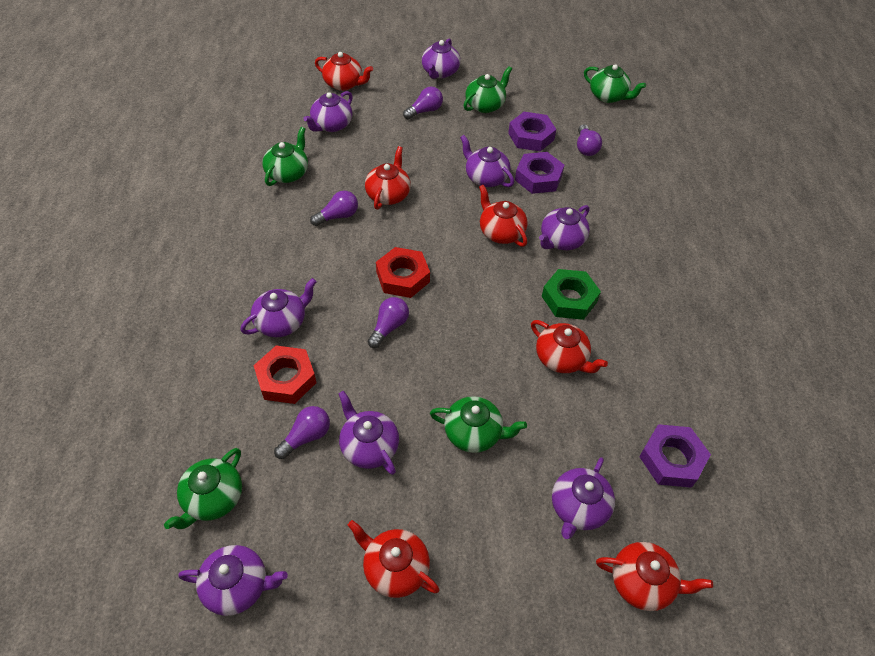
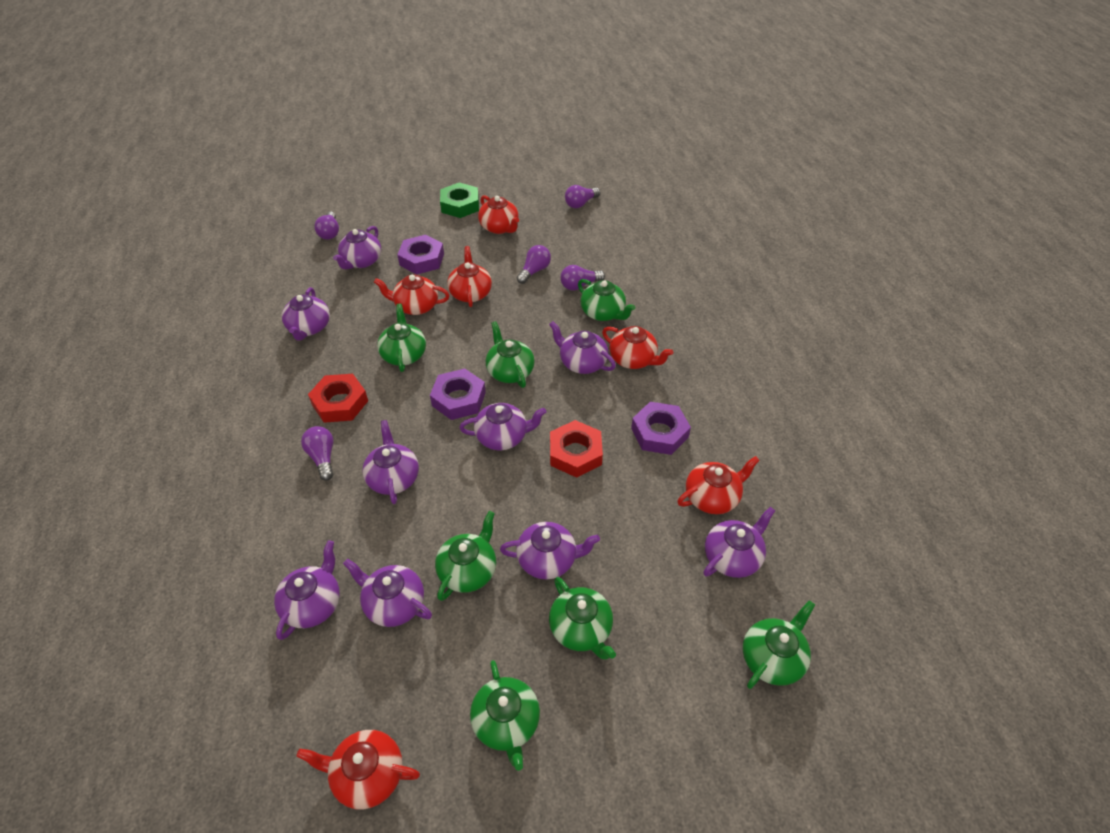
green teapot: [164,448,242,529] [262,127,308,186] [430,396,527,453] [463,66,512,113] [584,64,646,103] = 5 -> [377,304,426,372] [435,511,496,601] [470,660,540,771] [486,321,535,388] [549,577,616,660] [578,279,635,321] [743,600,815,689] = 7
purple teapot: [178,545,288,616] [240,278,317,337] [303,91,353,132] [338,391,399,475] [422,39,461,79] [460,135,514,187] [539,205,590,250] [552,457,615,539] = 8 -> [274,540,340,640] [282,287,330,341] [333,226,381,270] [343,558,432,627] [362,420,419,504] [459,403,546,450] [500,522,600,580] [549,321,616,374] [703,507,775,578] = 9

